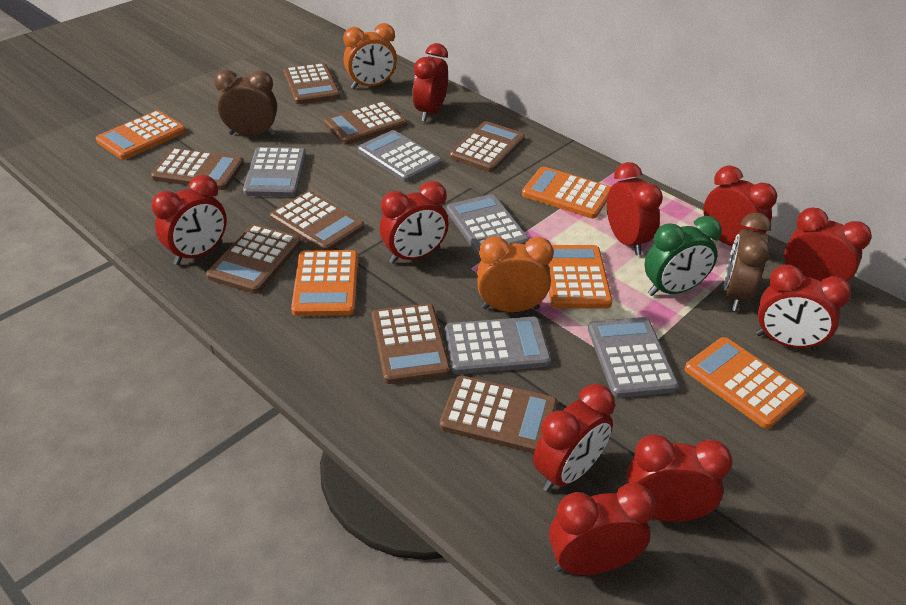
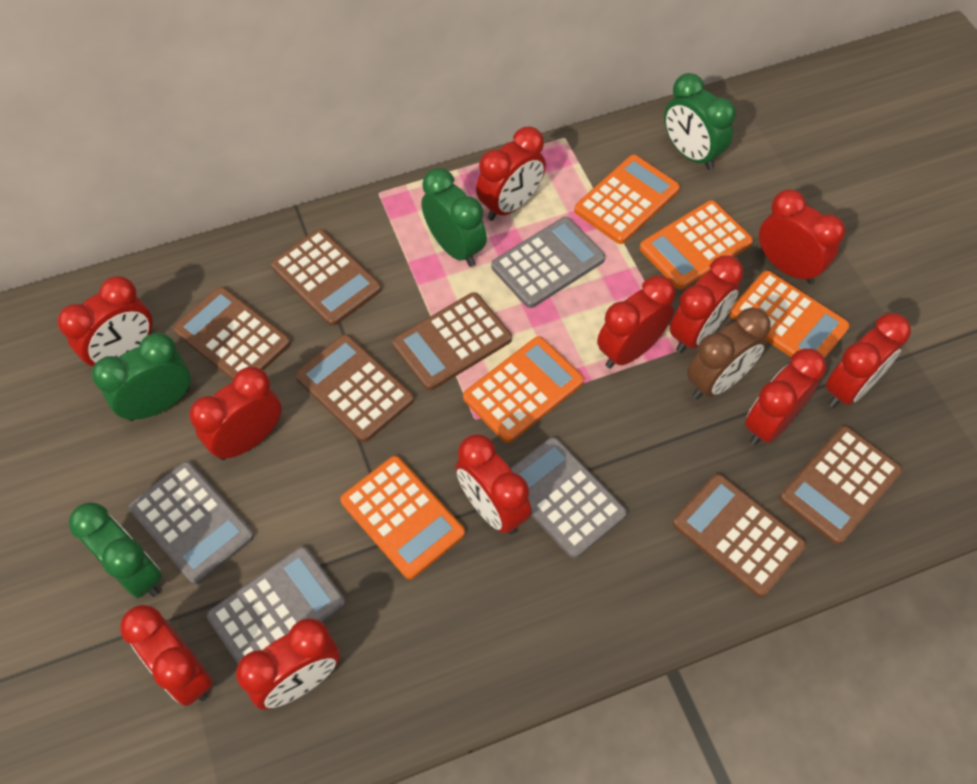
brown calculator: [151,148,244,190] [206,224,301,294] [270,191,365,250] [284,63,340,104] [324,101,407,145] [372,303,450,384] [439,375,557,454] [450,121,525,172] = 8 -> [173,287,291,380] [271,229,381,326] [295,334,414,442] [392,292,512,391] [673,474,806,597] [780,426,902,545] = 6
brown clock: [214,70,277,136] [724,213,771,311] = 2 -> [687,308,770,399] = 1
green clock: [644,216,722,296] = 1 -> [69,502,162,598] [92,333,191,421] [421,168,487,267] [664,73,736,170] = 4
grey calculator: [243,147,306,197] [358,130,442,182] [445,317,551,374] [447,194,529,257] [588,317,679,398] = 5 -> [129,462,254,585] [207,546,346,664] [491,217,605,308] [511,437,627,559] = 4
orange clock: [343,23,397,89] [477,236,554,312] = 2 -> none = 0
red clock: [151,175,227,265] [380,181,449,264] [413,43,448,122] [533,384,615,492] [549,483,656,575] [607,162,663,255] [626,435,732,522] [703,165,777,246] [756,265,851,351] [784,208,872,282] = 10 -> [57,276,152,366] [120,605,213,706] [189,366,282,460] [236,618,340,710] [455,434,531,534] [476,127,546,221] [597,275,675,369] [670,255,743,353] [745,348,826,445] [759,190,845,284] [826,313,911,408] = 11

